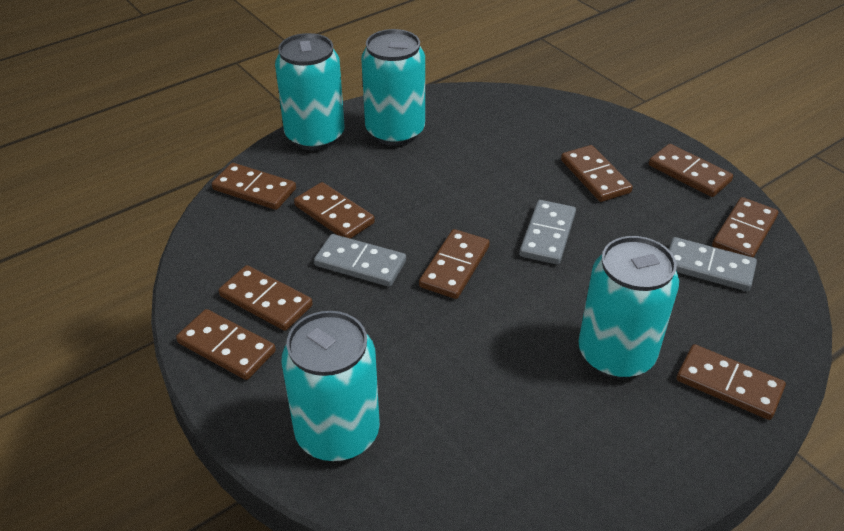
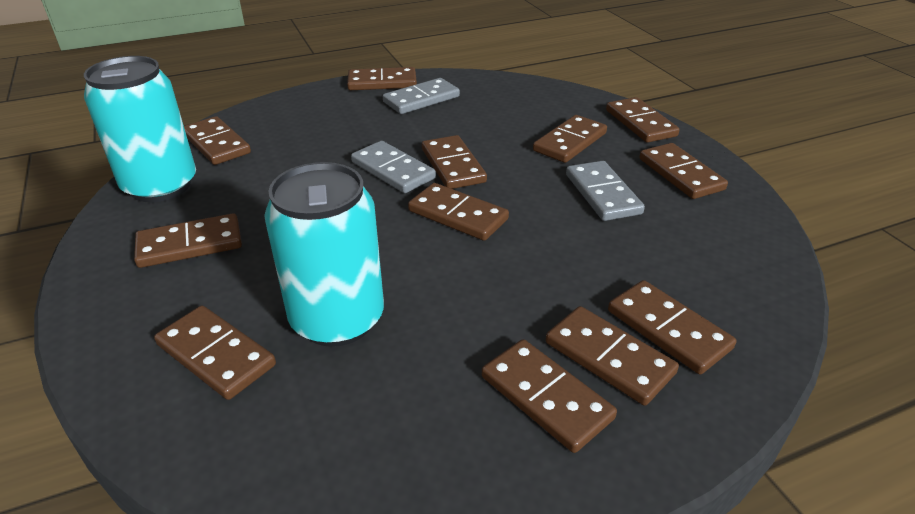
brown domino: [176,309,276,380] [212,163,296,210] [219,265,313,331] [294,182,375,239] [419,229,490,299] [561,145,633,202] [649,144,733,197] [676,344,786,420] [712,197,778,258] = 9 -> [134,213,242,268] [154,306,276,400] [184,116,251,165] [347,67,417,90] [408,183,509,241] [422,135,487,189] [482,339,617,453] [533,115,607,163] [546,306,679,405] [606,97,680,143] [608,280,736,374] [639,143,728,199] = 12
turquoise can: [275,33,345,150] [282,311,380,462] [361,29,425,146] [578,236,679,379] = 4 -> [84,56,196,202] [264,162,384,347] = 2

